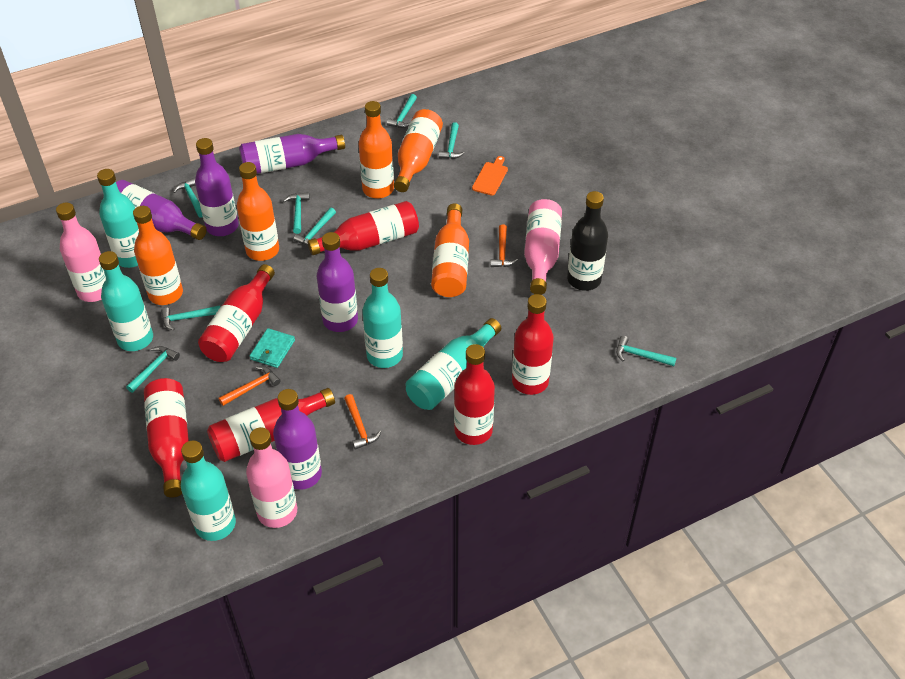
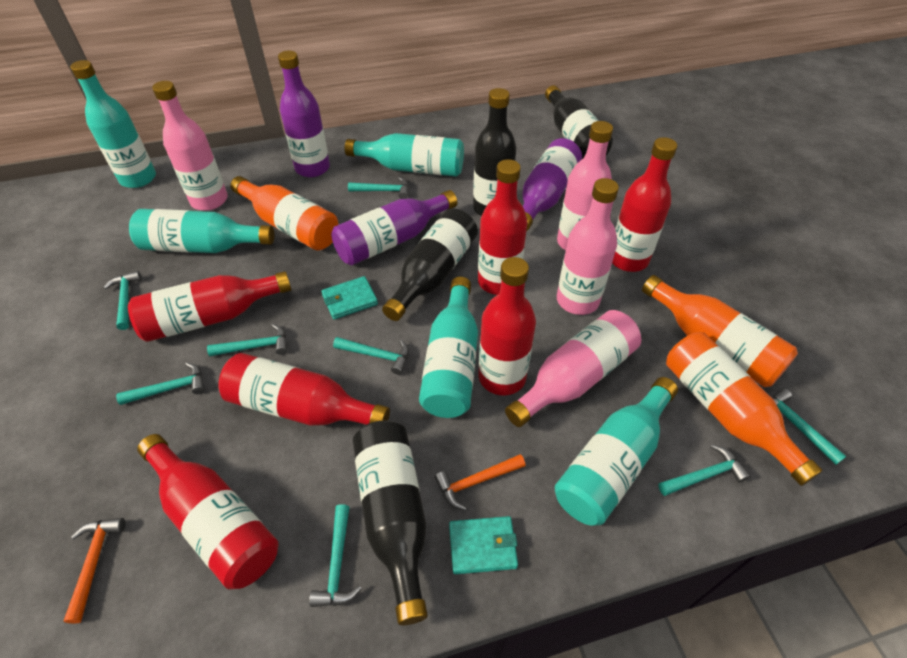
black bottle: [567,191,608,291] = 1 -> [353,420,428,625] [382,208,478,321] [473,88,516,216] [545,85,613,159] = 4
orange bottle: [133,206,183,305] [237,162,279,261] [359,101,394,199] [394,109,443,192] [431,203,469,297] = 5 -> [231,176,338,250] [642,275,798,387] [666,332,823,486] = 3
orange cutting board: [472,156,508,196] = 1 -> none = 0
orange hammer: [219,366,281,406] [344,394,381,450] [490,224,518,267] = 3 -> [64,518,125,624] [435,454,526,511] = 2
pink bottle: [56,203,106,302] [246,427,297,528] [524,199,562,295] = 3 -> [152,81,228,211] [505,310,641,427] [557,121,613,250] [557,178,619,315] = 4
purple bottle: [116,180,207,240] [195,138,239,236] [239,134,345,174] [273,389,322,490] [316,232,358,332] = 5 -> [278,51,330,178] [331,190,457,265] [522,138,582,231] = 3
turquoise wallet: [250,328,295,368] = 1 -> [321,276,378,320] [449,516,518,574] = 2

